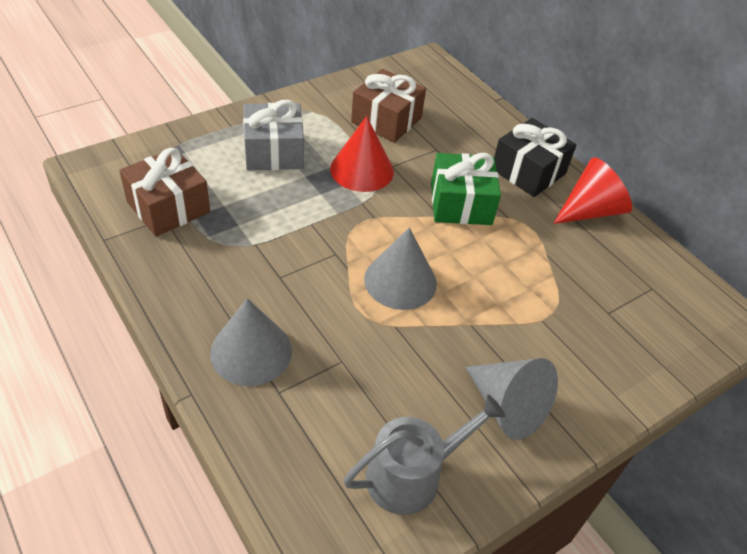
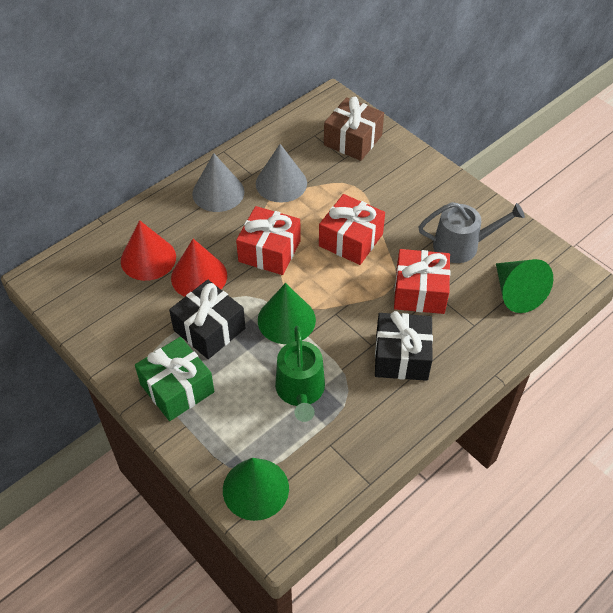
black gift: [494,118,577,197] = 1 -> [169,280,245,359] [375,311,433,381] = 2
brown gift: [119,148,210,236] [351,69,426,143] = 2 -> [324,97,384,161] = 1
green cone: none = 0 -> [223,458,289,521] [258,283,316,344] [496,259,553,313] = 3
green watering can: none = 0 -> [275,326,325,422] = 1
grey cone: [210,298,292,386] [364,228,437,310] [465,358,558,440] = 3 -> [192,153,244,212] [256,144,307,203] = 2
grey gift: [243,100,304,170] = 1 -> none = 0
red gift: none = 0 -> [236,206,301,275] [319,194,385,265] [394,249,450,314] = 3

